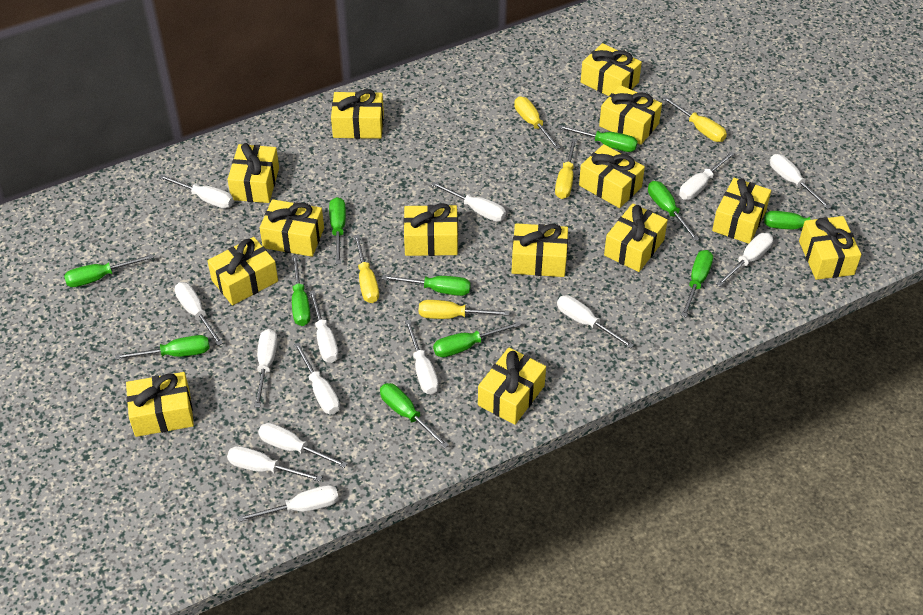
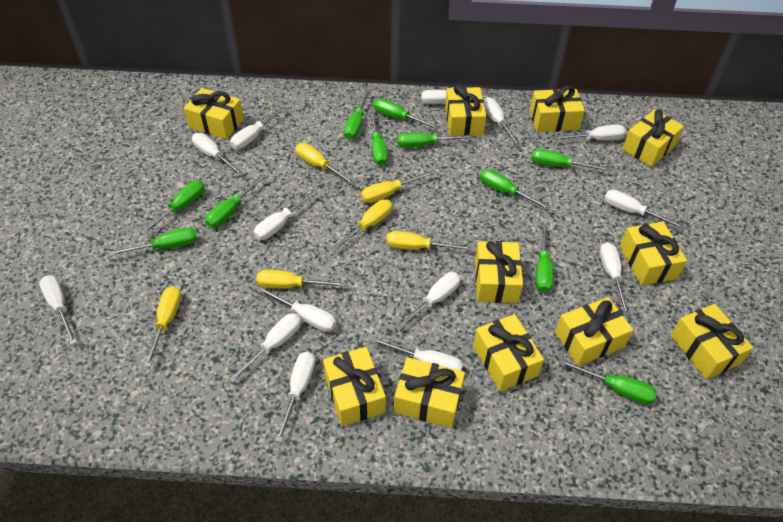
yellow gift: [126,372,194,437] [207,237,278,305] [227,143,279,203] [260,199,324,257] [331,89,384,139] [404,203,458,256] [478,347,546,425] [512,223,568,277] [579,144,645,208] [581,43,642,96] [599,85,662,145] [604,203,668,272] [712,178,771,244] [799,216,861,280] = 14 -> [183,88,244,139] [323,347,386,426] [394,357,465,428] [445,85,486,136] [473,314,544,391] [475,241,523,303] [530,86,585,132] [555,297,633,366] [620,222,687,286] [622,110,684,167] [670,304,753,380] = 11
yellow screwdriver: [354,235,379,303] [419,300,510,319] [514,97,561,150] [555,138,577,199] [662,96,727,142] = 5 -> [144,286,181,367] [256,270,345,289] [295,143,355,185] [331,199,392,251] [361,170,434,203] [387,231,471,251] = 6

